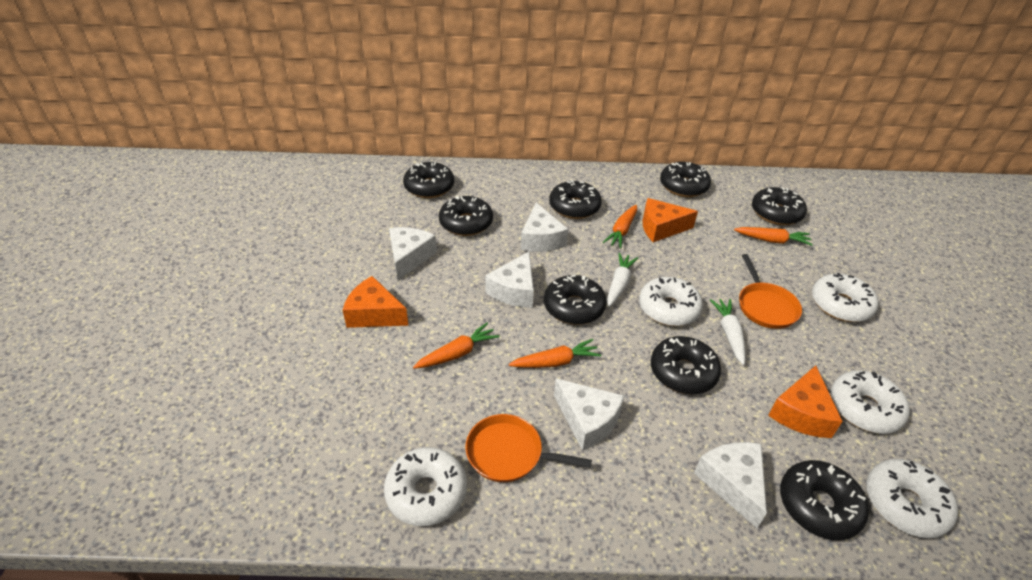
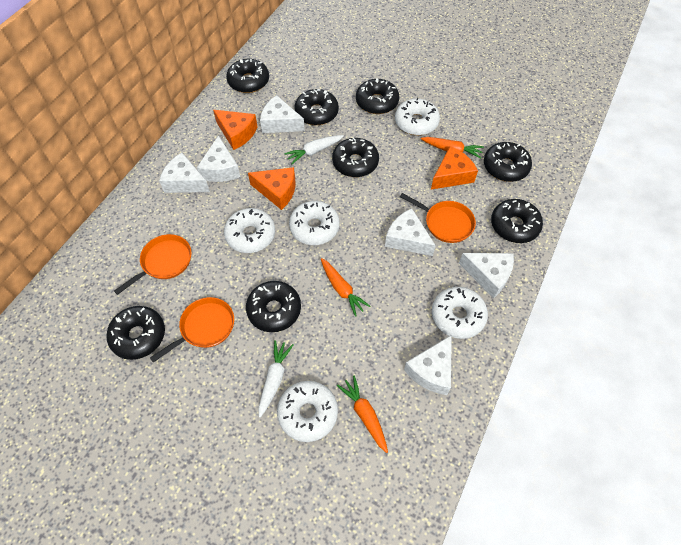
orange carrot: [413,323,499,369] [509,339,601,368] [603,205,637,248] [734,227,813,246] = 4 -> [321,258,370,317] [337,376,388,453] [421,137,484,159] = 3
orange pan: [465,414,592,482] [739,254,802,329] = 2 -> [114,234,192,295] [150,297,234,363] [400,193,476,243] = 3
white cheese: [389,227,437,280] [485,252,534,308] [521,203,568,252] [554,378,624,451] [694,442,767,528] = 5 -> [159,153,210,193] [197,135,240,182] [260,95,305,133] [385,208,436,256] [404,335,452,395] [459,253,514,298] = 6

